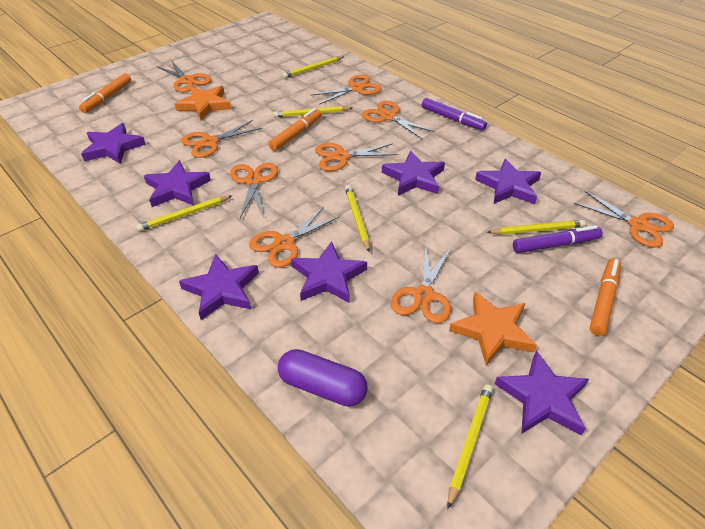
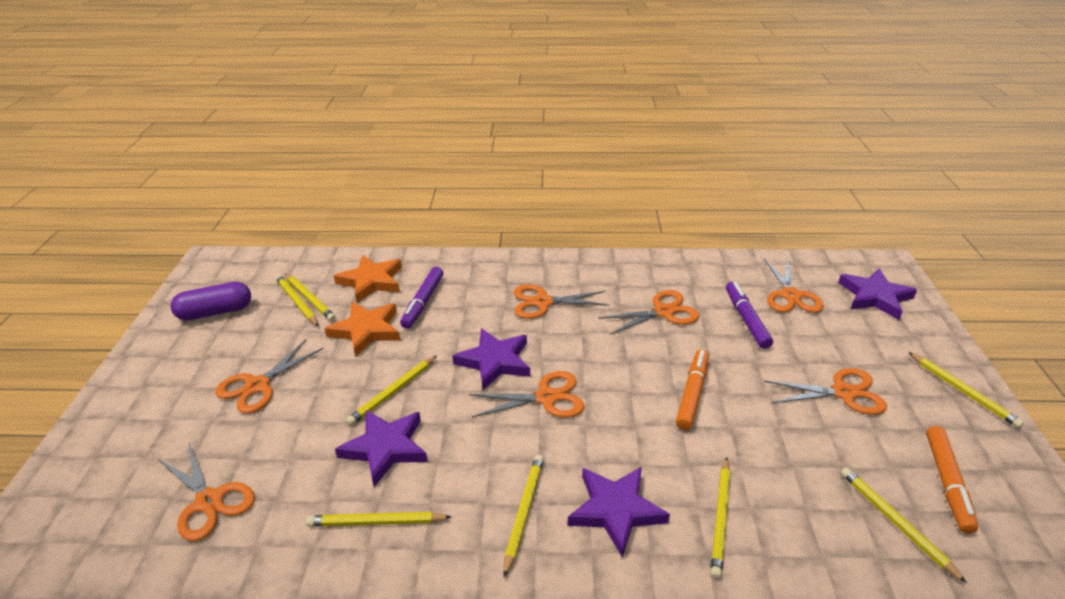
orange marker: [79,74,131,113] [268,108,322,151] [590,258,621,336] = 3 -> [676,349,709,430] [926,426,978,534] = 2
orange scissors: [156,61,211,92] [181,120,262,158] [230,163,278,218] [249,207,340,268] [310,74,382,105] [315,143,398,171] [362,101,435,139] [391,246,451,323] [574,191,674,248] = 9 -> [159,441,255,541] [215,339,324,414] [469,371,585,418] [514,284,609,319] [599,290,700,335] [764,258,824,313] [764,368,887,415] = 7
purple star: [81,123,146,164] [144,160,211,207] [179,254,259,320] [291,241,367,303] [382,151,445,195] [475,159,541,204] [495,350,589,435] = 7 -> [335,410,428,487] [452,328,530,390] [567,467,670,558] [838,268,917,320] = 4
yellow pencil: [136,196,232,231] [273,106,352,117] [282,56,343,78] [345,185,370,252] [448,384,493,509] [486,220,585,235] = 6 -> [275,275,319,326] [285,273,336,321] [306,512,451,526] [346,355,437,426] [503,455,544,577] [710,457,730,579] [841,467,967,583] [908,352,1024,428] = 8

